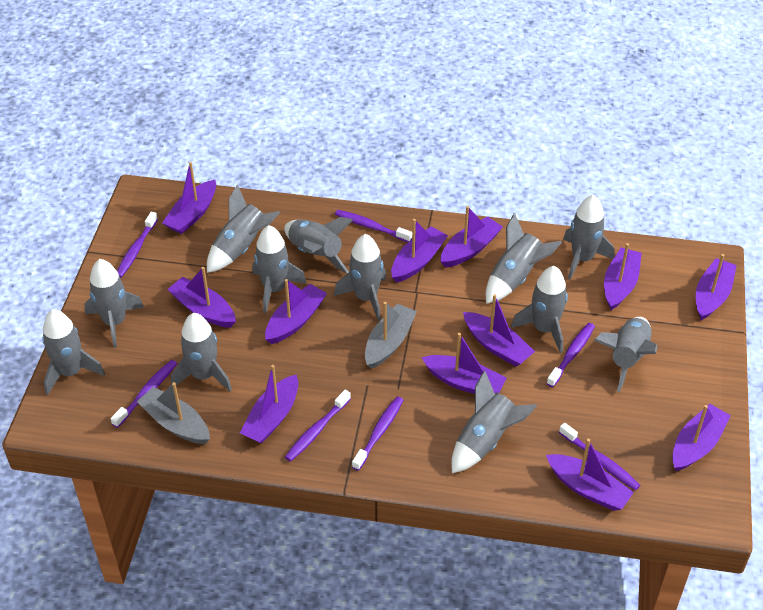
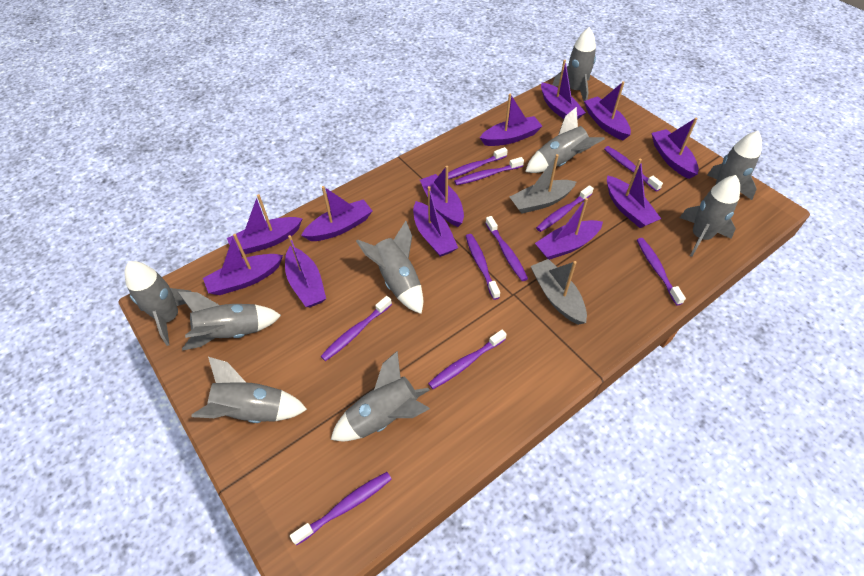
grey rocket: [42,309,105,395] [84,259,144,348] [171,313,232,391] [207,184,281,273] [252,225,307,313] [284,217,353,274] [334,234,387,321] [451,370,537,473] [486,213,562,304] [511,266,568,353] [563,195,615,279] [594,317,657,392] = 12 -> [125,261,191,346] [178,292,281,351] [191,357,307,423] [331,351,430,441] [356,221,423,314] [525,107,605,173] [552,27,596,104] [680,175,740,257] [707,131,762,200] = 9
purple toothbrush: [111,360,177,428] [117,212,158,278] [285,390,351,462] [335,210,412,242] [352,396,403,471] [547,323,595,387] [559,423,640,491] = 7 -> [290,472,392,546] [320,296,392,361] [428,330,507,389] [448,147,508,179] [454,157,524,185] [466,234,500,300] [486,216,528,281] [536,185,594,232] [604,146,663,192] [637,238,686,305] = 10

